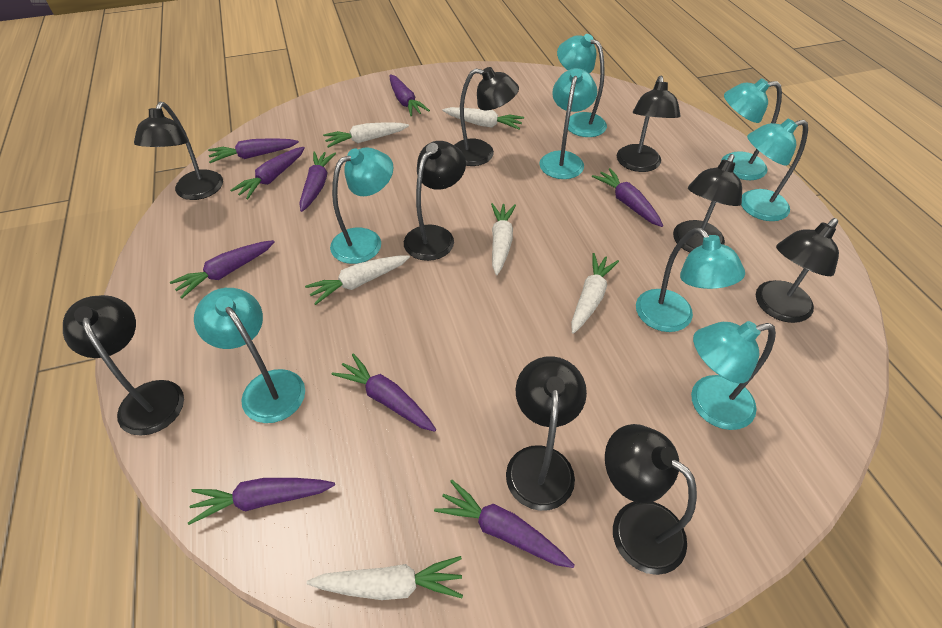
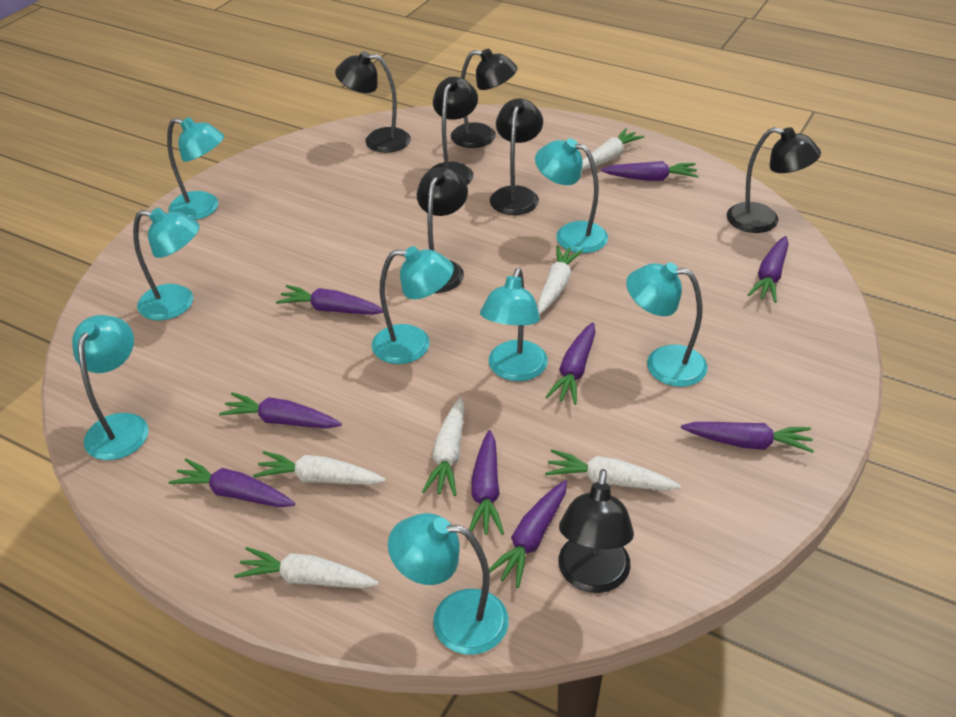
black lamp: [63,295,184,436] [134,102,223,200] [404,141,466,261] [454,67,519,166] [506,356,587,511] [605,424,697,575] [617,76,680,172] [673,154,742,253] [756,218,839,323] = 9 -> [335,51,411,153] [417,167,468,293] [429,77,478,185] [451,49,518,148] [490,98,543,215] [559,469,634,593] [727,127,821,233] = 7

